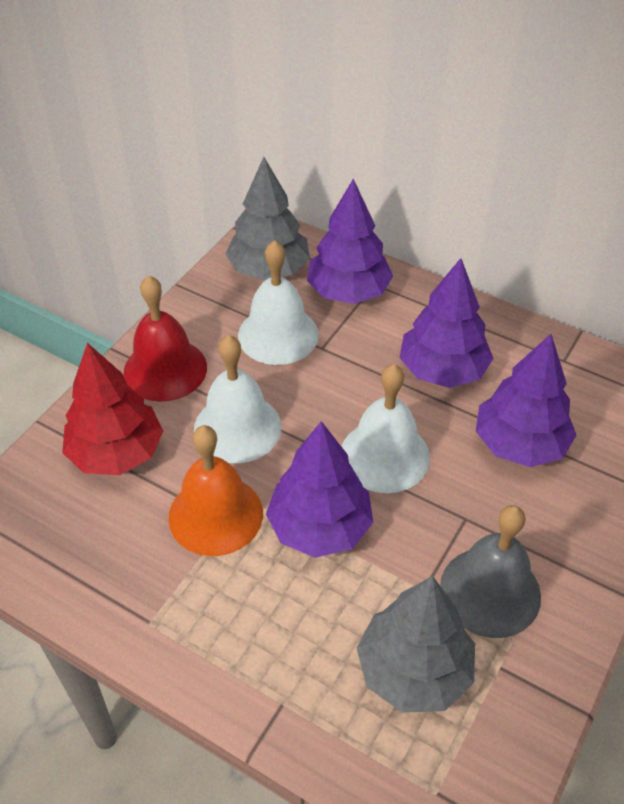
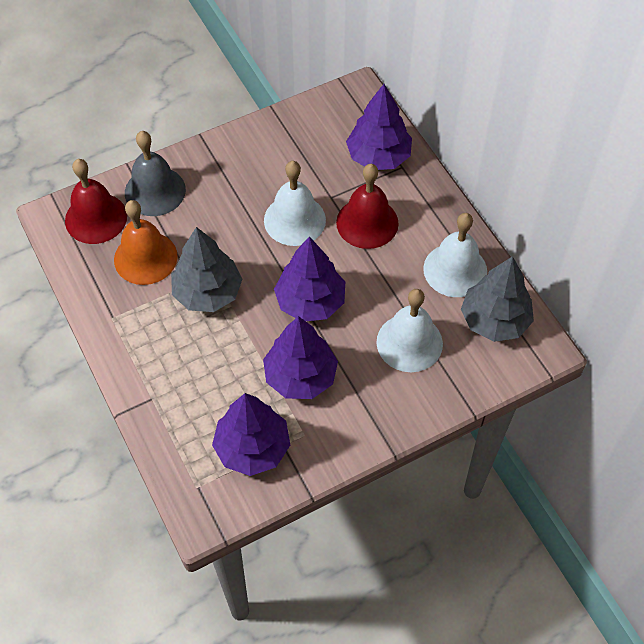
red bell: [123,275,207,402] = 1 -> [65,159,127,244] [336,164,399,249] = 2
red tree: [62,343,163,475] = 1 -> none = 0

